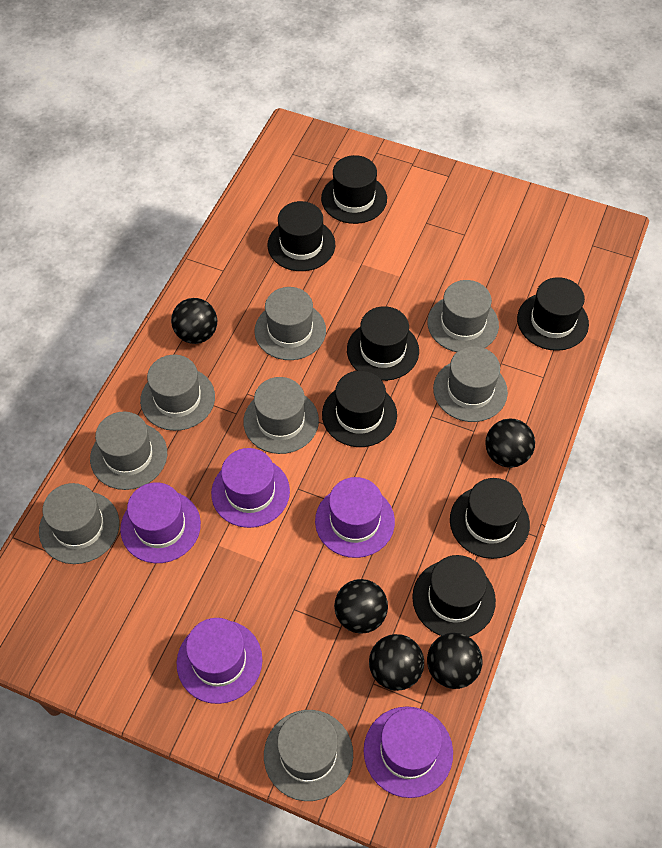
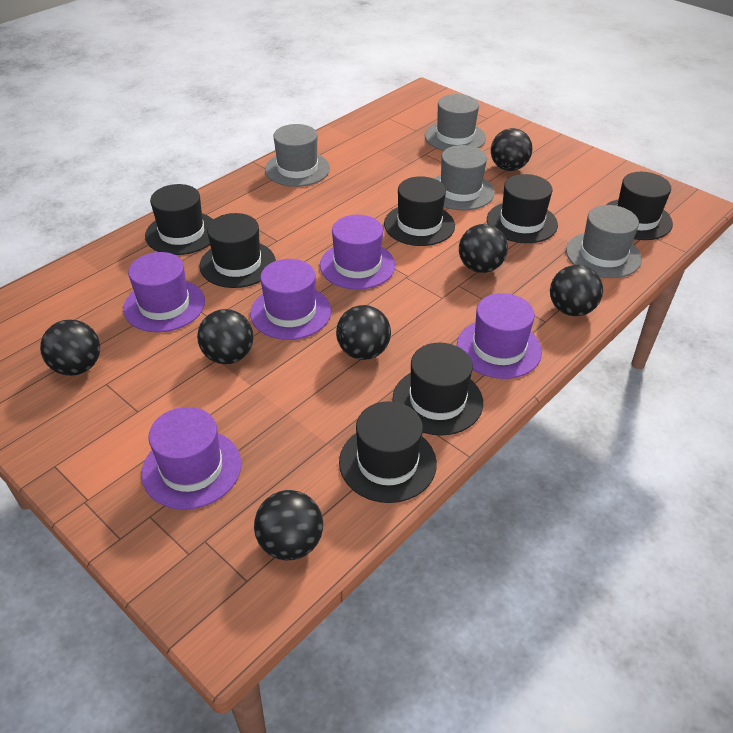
black ball: [171,298,217,344] [334,579,388,634] [369,634,424,691] [427,632,482,689] [485,419,535,468] = 5 -> [40,320,100,376] [197,309,253,364] [254,490,323,560] [336,305,391,360] [459,224,508,273] [491,128,533,171] [550,265,603,316] = 7
grey hat: [39,483,119,564] [90,412,167,490] [140,355,215,431] [243,377,319,454] [254,287,326,360] [264,710,353,801] [427,280,499,352] [433,346,508,422] = 8 -> [265,124,330,187] [425,94,486,151] [433,145,494,210] [566,205,642,278] = 4

